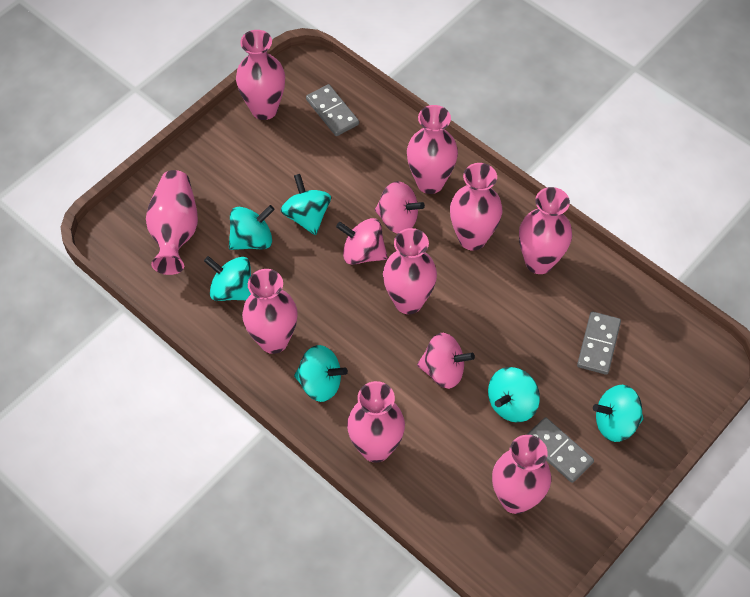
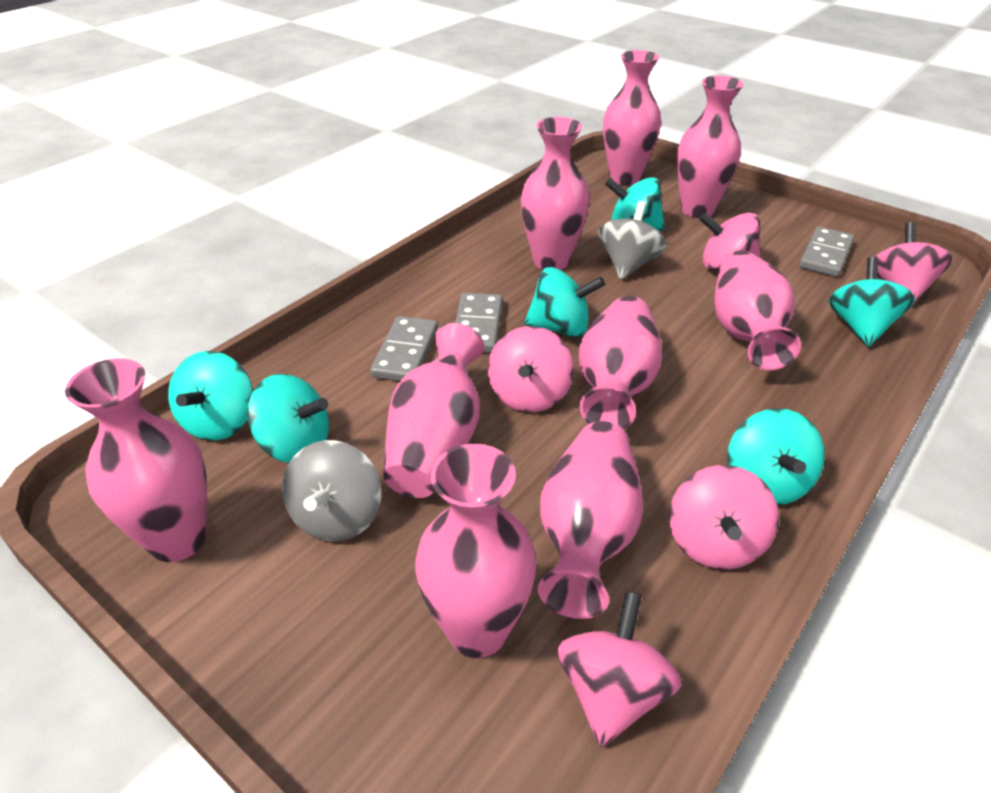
grey spinning top: none = 0 -> [282,440,381,541] [598,201,666,279] = 2
pink spinning top: [336,218,388,265] [375,181,425,234] [417,333,475,389] = 3 -> [488,326,574,412] [557,591,682,747] [669,465,779,569] [699,213,760,271] [875,222,953,304] = 5

